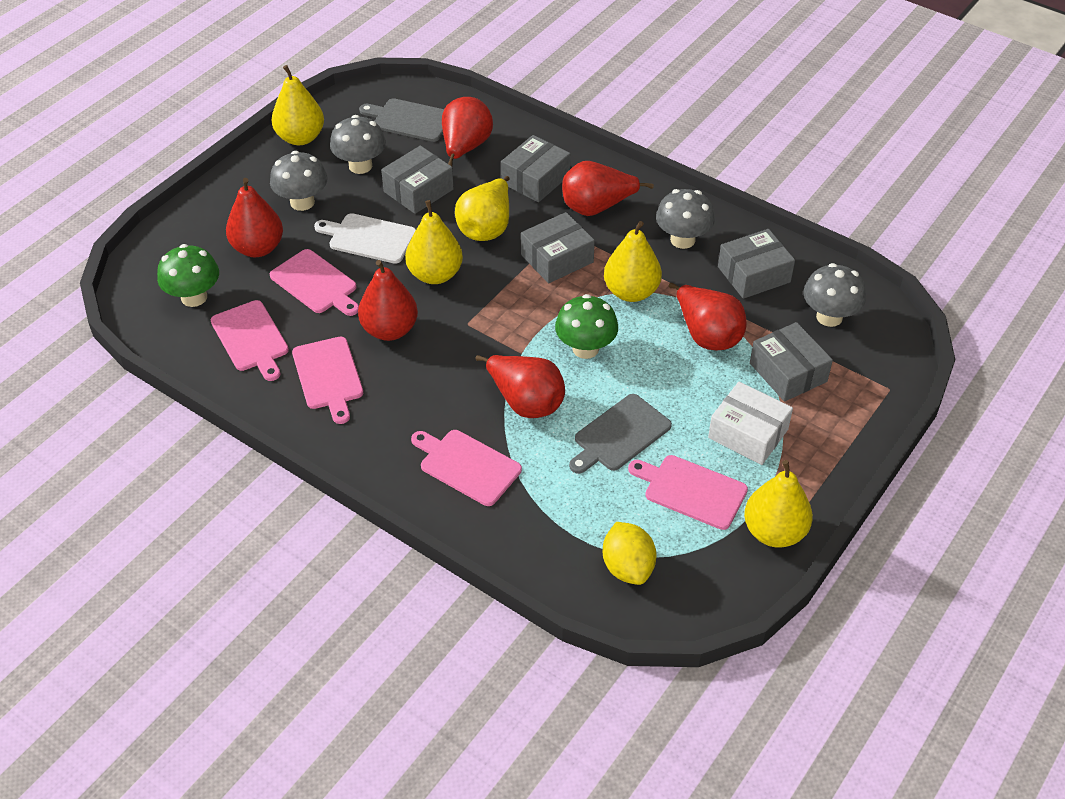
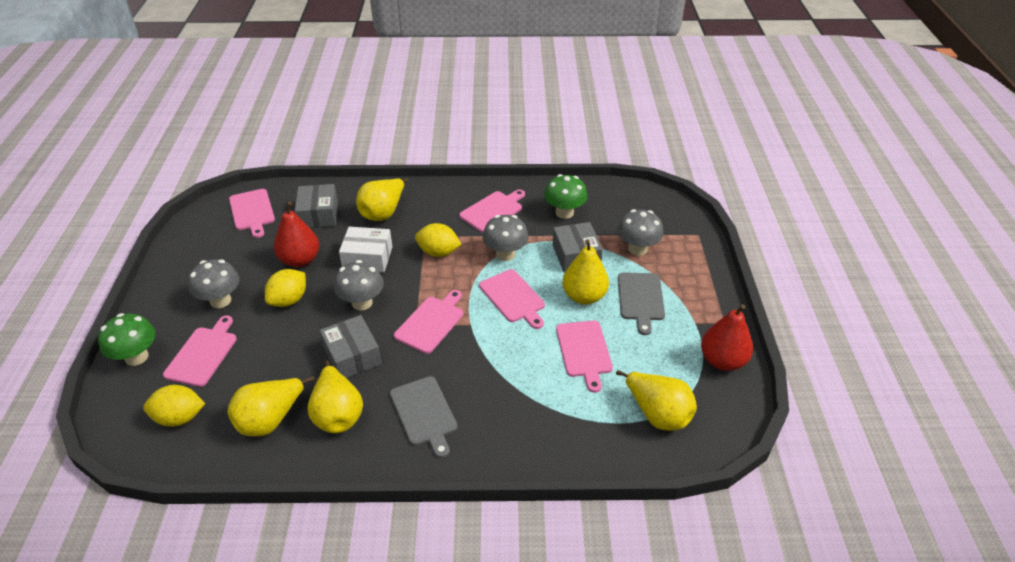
grey box: [381,146,454,214] [501,135,570,202] [521,212,595,283] [718,229,795,299] [750,322,833,402] = 5 -> [295,184,338,228] [320,315,382,378] [553,222,603,272] = 3
pink cutting board: [211,300,289,381] [270,249,359,316] [292,337,363,424] [411,430,522,506] [628,455,748,530] = 5 -> [163,315,237,387] [229,189,275,238] [394,290,463,354] [459,189,525,233] [479,269,545,329] [556,320,613,393] = 6
red pear: [226,178,283,257] [358,260,418,341] [442,97,493,166] [475,355,565,418] [562,161,654,216] [669,283,746,350] = 6 -> [274,202,319,267] [701,304,753,371] = 2
white cutting board: [314,213,416,264] = 1 -> none = 0
yellow lemon: [603,522,656,585] = 1 -> [143,385,205,427] [265,269,306,307] [415,223,462,257] = 3

